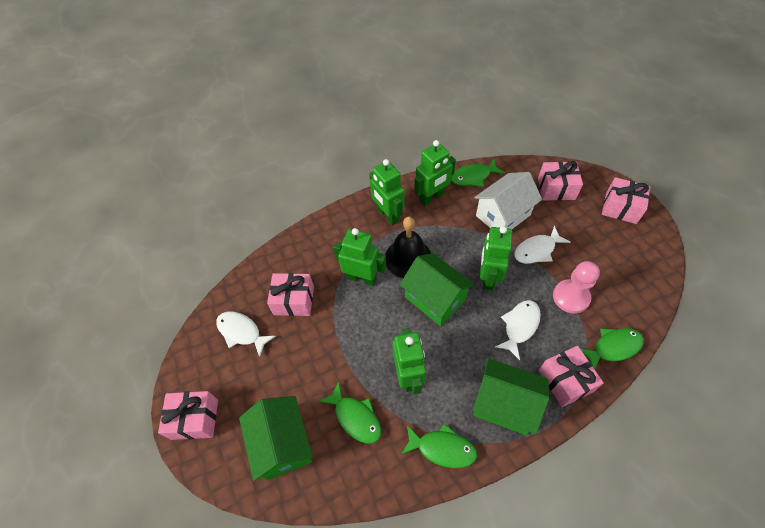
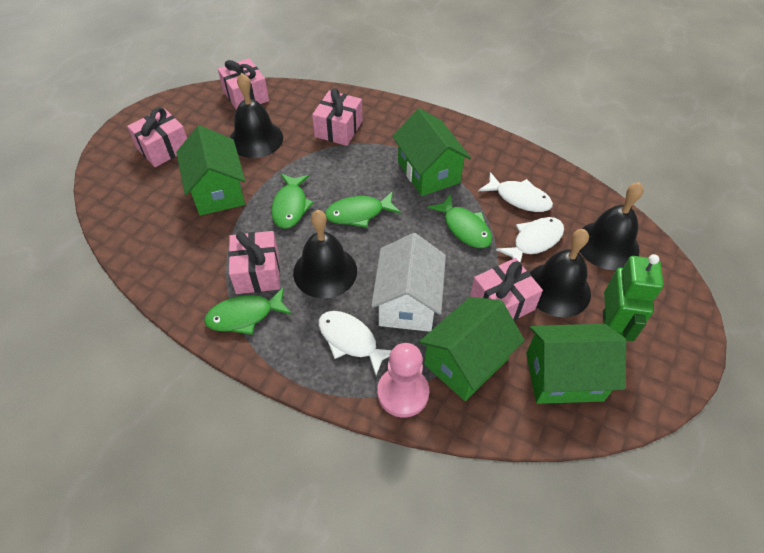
black bell: [385,217,431,278] = 1 -> [230,73,283,158] [293,210,357,298] [530,229,591,317] [580,182,644,270] = 4
green house: [239,396,313,481] [400,253,474,326] [473,358,550,435] = 3 -> [176,126,245,216] [392,108,471,196] [419,297,525,401] [526,324,626,404] = 4
green robot: [333,228,386,286] [369,159,405,225] [392,328,426,395] [414,140,456,206] [480,226,512,290] = 5 -> [603,254,664,341] = 1

